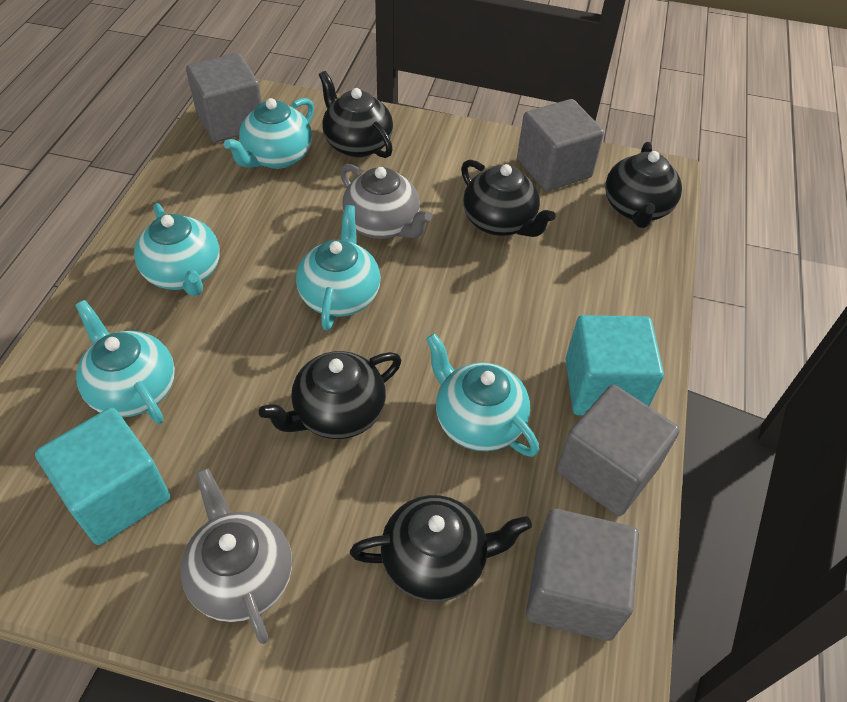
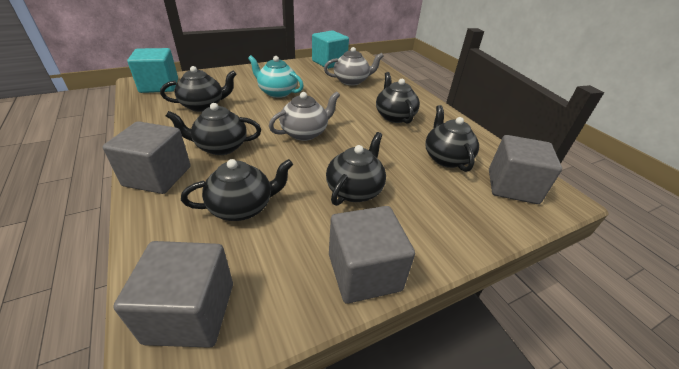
black teapot: [259,351,401,439] [319,71,393,158] [350,495,532,602] [461,160,556,237] [605,142,682,228] = 5 -> [160,66,237,112] [166,103,261,155] [181,159,293,221] [326,132,386,206] [376,72,420,124] [425,105,479,172] = 6
turquoise teapot: [75,300,175,424] [134,203,220,296] [224,98,314,169] [296,205,380,330] [426,333,539,457] = 5 -> [248,55,304,98] = 1

